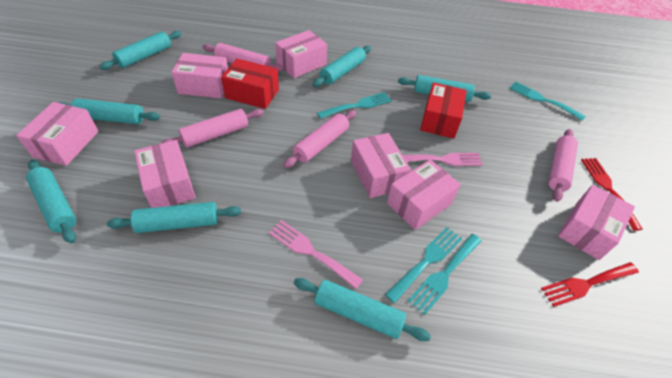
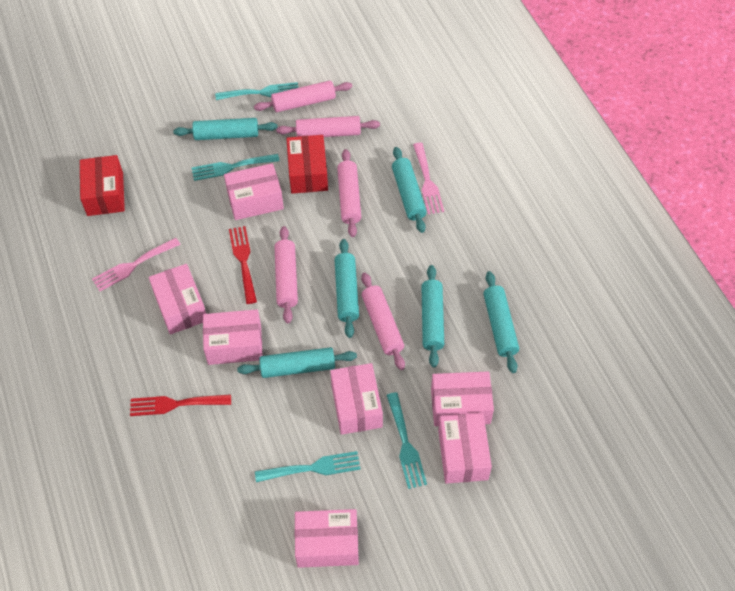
pink rolling pin: [160,109,264,148] [203,43,284,72] [283,110,356,168] [548,129,578,202] = 4 -> [254,81,352,112] [275,226,298,323] [276,116,380,137] [337,149,361,237] [361,272,405,370] = 5
turquoise rolling pin: [26,160,76,243] [59,98,160,124] [99,31,182,70] [107,202,241,233] [294,278,431,341] [313,46,371,87] [398,75,491,102] = 7 -> [173,118,278,140] [237,347,357,378] [335,239,359,338] [392,147,427,233] [421,265,444,367] [483,271,519,373] = 6

